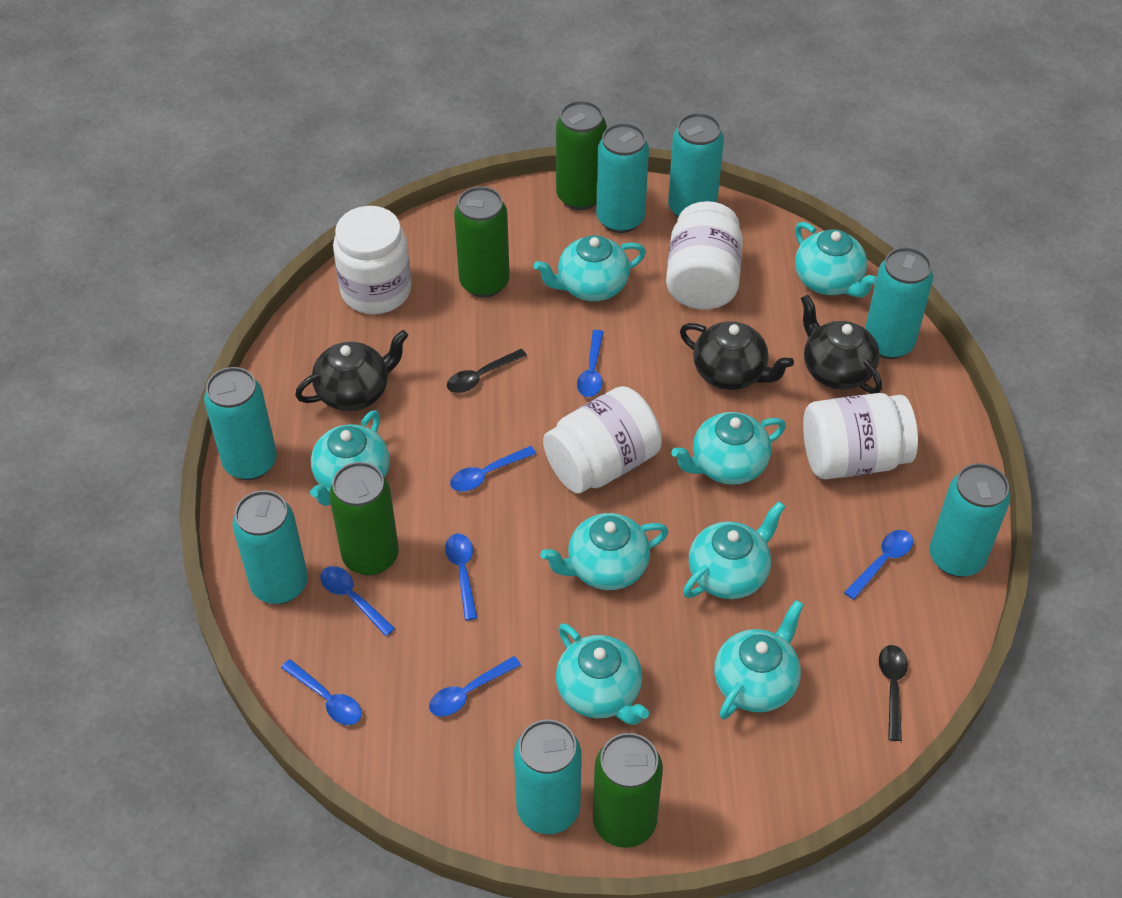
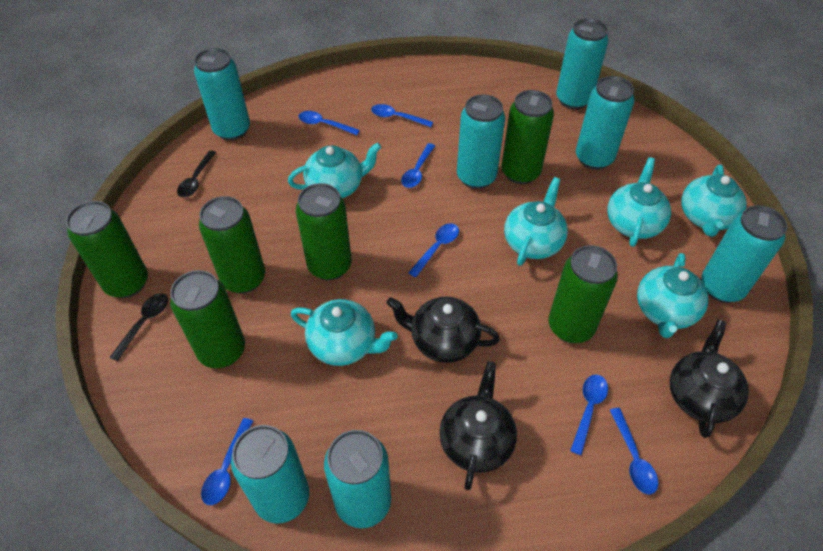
green can: [329,462,399,576] [454,186,510,298] [556,101,607,210] [593,733,663,848] = 4 -> [66,201,148,298] [170,270,245,368] [199,196,265,294] [296,183,352,280] [501,90,554,184] [548,245,618,343] = 6
turquoise teapot: [310,410,390,506] [534,235,646,301] [541,513,669,590] [556,623,649,725] [671,412,786,485] [683,501,786,599] [714,600,804,720] [795,222,877,298] = 8 -> [288,142,381,198] [291,299,397,366] [504,177,568,266] [607,157,671,247] [637,253,708,338] [681,165,747,237] = 6
white jar: [333,206,411,314] [543,386,662,494] [666,201,743,310] [803,393,918,479] = 4 -> none = 0

